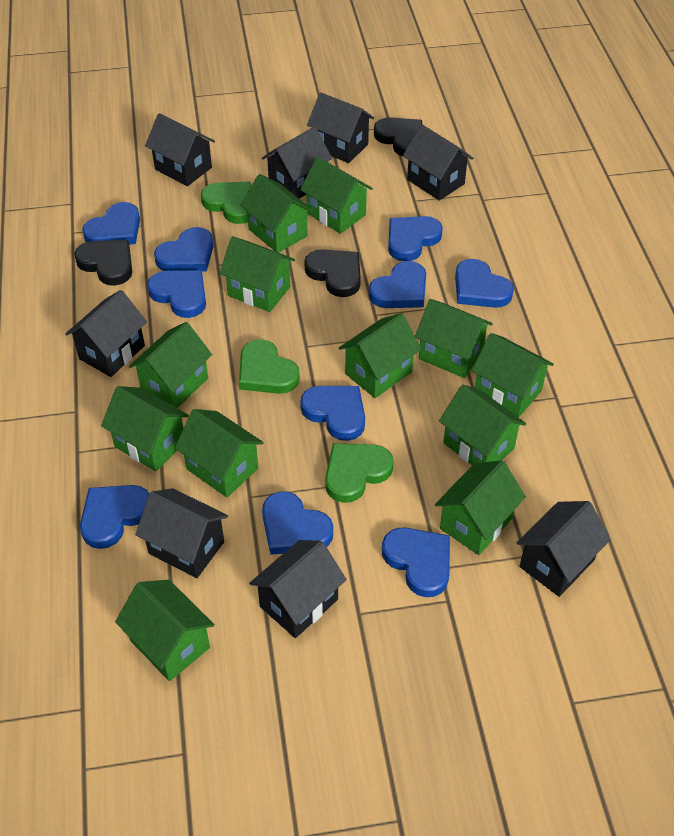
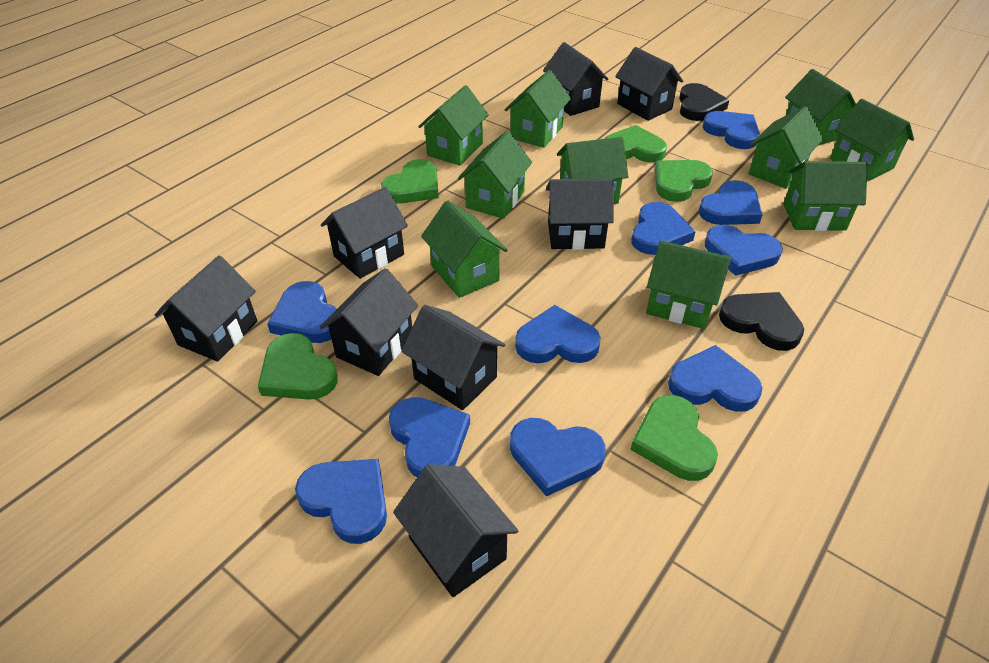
black heart: [74,240,132,286] [304,249,361,297] [374,117,423,156] = 3 -> [679,83,729,121] [719,292,804,351] = 2
green heart: [201,182,251,224] [239,339,300,394] [325,444,394,503] = 3 -> [258,333,338,400] [381,159,439,203] [605,125,667,162] [630,395,718,481] [655,160,713,202] = 5
green house: [101,386,189,471] [115,580,215,681] [129,322,212,408] [175,409,264,497] [219,236,295,312] [240,174,313,253] [300,157,373,234] [339,313,421,398] [415,299,493,378] [435,460,526,555] [439,385,526,465] [471,333,554,417] = 12 -> [418,85,489,166] [421,200,508,298] [458,131,532,219] [505,70,571,148] [557,137,628,204] [646,241,731,329] [748,106,823,189] [783,161,868,231] [785,69,856,145] [830,99,914,181] = 10

